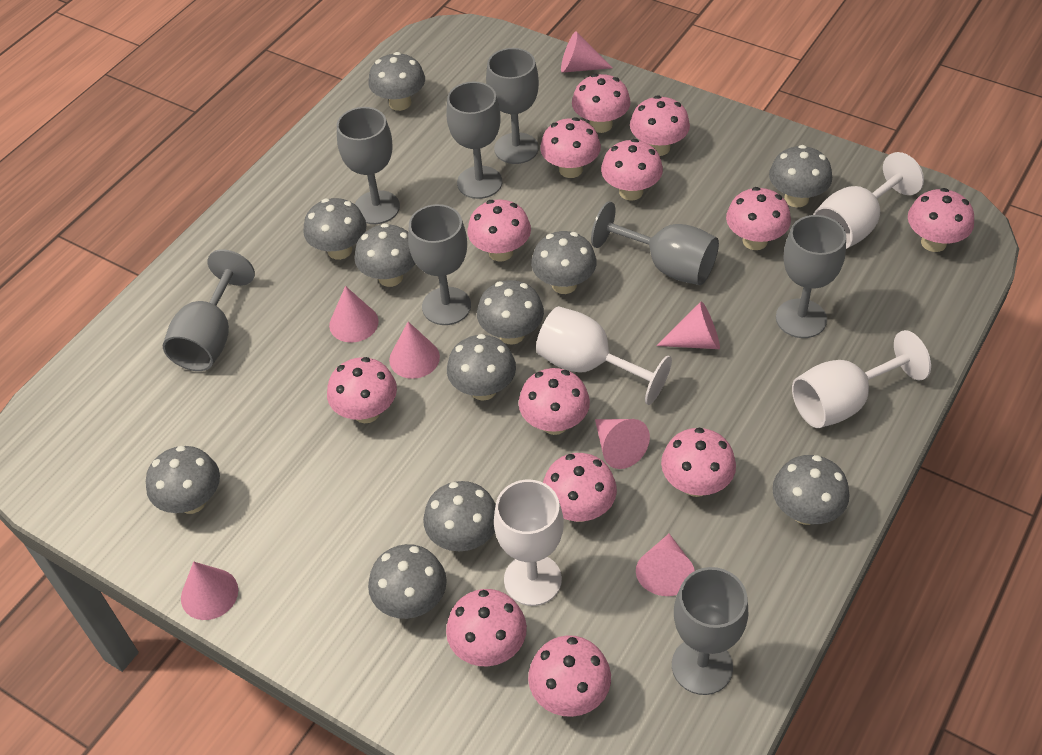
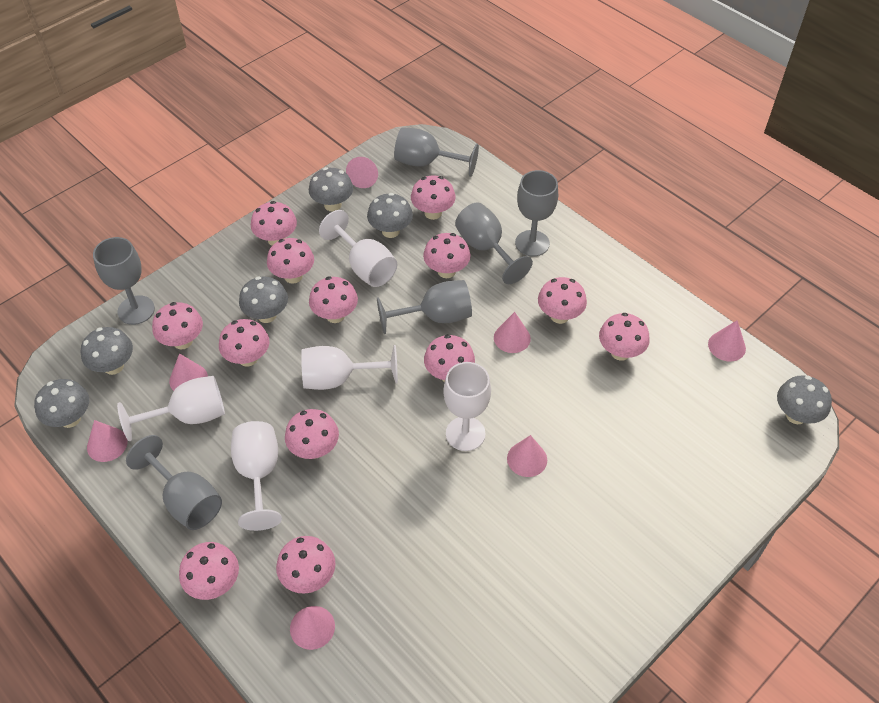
grey goblet: [163,249,255,371] [337,107,400,224] [408,204,471,325] [447,82,502,199] [486,48,539,164] [591,201,719,285] [672,567,748,695] [776,215,846,338] = 8 -> [93,237,155,325] [126,435,222,530] [377,280,472,334] [394,127,479,177] [455,203,533,284] [515,170,558,256] = 6
grey mushroom: [146,446,220,514] [303,198,367,260] [354,223,416,287] [368,52,425,111] [368,544,447,619] [423,481,496,551] [447,334,516,401] [477,280,544,345] [531,231,597,294] [769,145,832,207] [772,455,850,525] = 11 -> [34,379,89,428] [81,327,133,375] [239,276,288,323] [309,167,353,212] [367,193,413,238] [777,376,832,424] = 6
white goblet: [494,480,564,606] [536,306,672,405] [792,330,931,428] [813,152,924,249] = 4 -> [117,376,225,441] [231,421,282,531] [301,345,398,390] [319,210,397,287] [443,362,491,451] = 5

